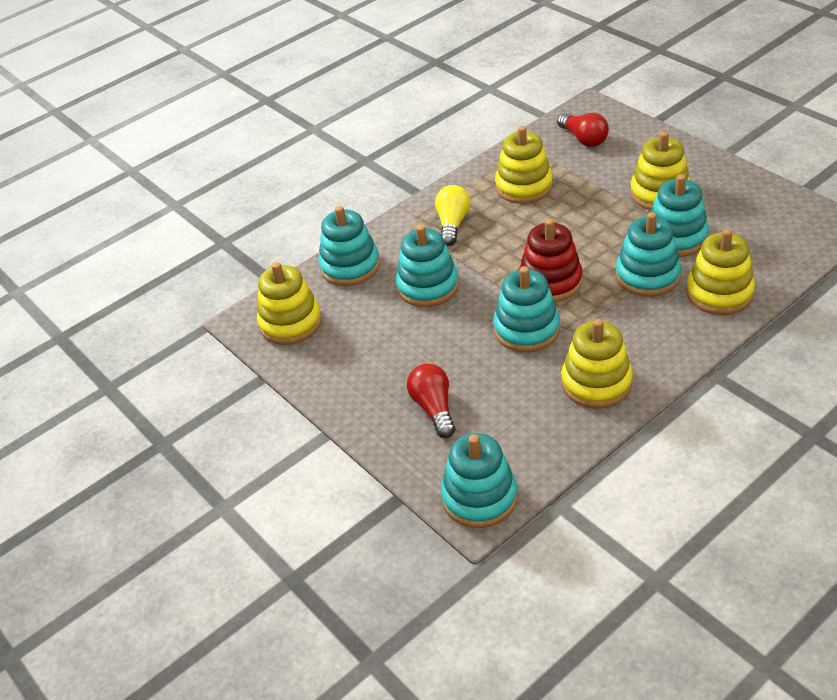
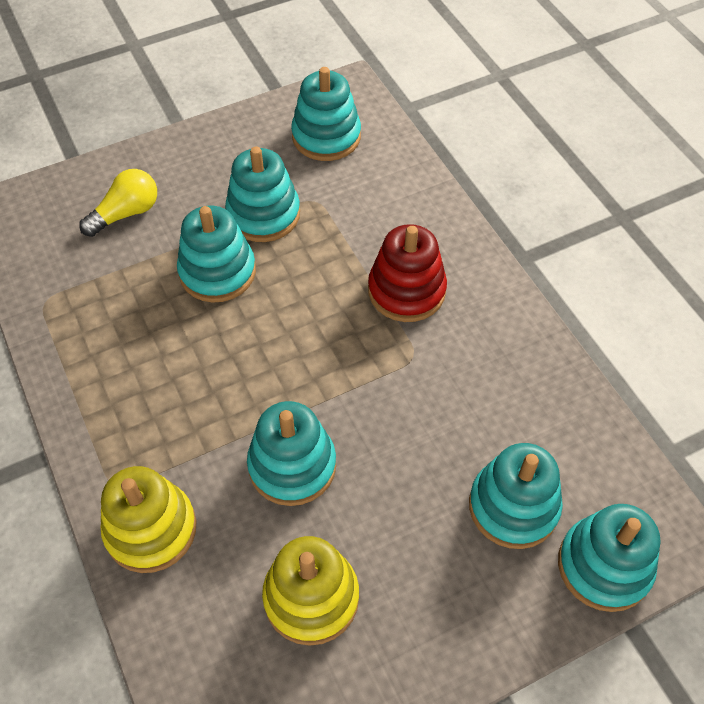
red light bulb: [407,364,455,438] [557,113,609,147] = 2 -> none = 0
yellow stacking toy: [257,262,322,345] [495,126,553,204] [561,319,633,408] [630,131,690,210] [686,229,755,315] = 5 -> [101,466,196,573] [262,536,359,646] = 2

